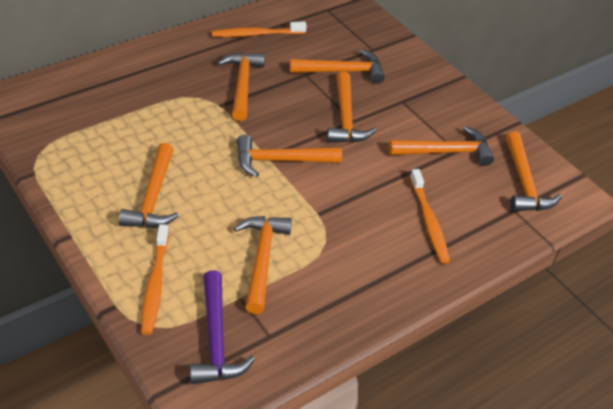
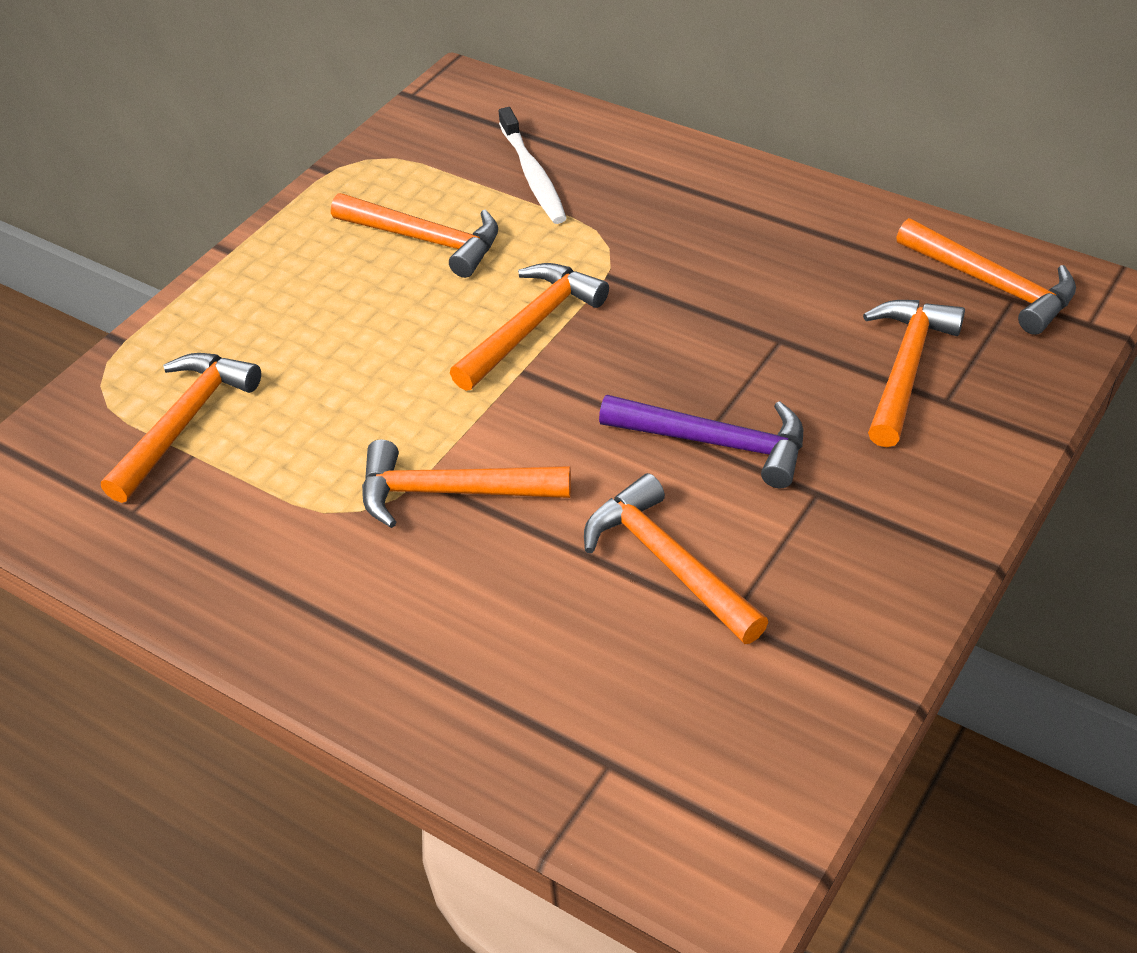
orange hammer: [119,143,179,228] [218,52,265,121] [234,216,292,314] [237,135,342,177] [289,49,385,84] [327,72,376,143] [389,126,494,166] [506,131,562,211] = 8 -> [101,353,261,503] [331,193,498,278] [362,440,571,528] [450,263,609,391] [584,473,768,644] [863,300,965,447] [896,218,1076,335] = 7
orange toothbrush: [141,224,169,335] [212,21,307,37] [410,169,450,264] = 3 -> none = 0
white toothbrush: none = 0 -> [499,107,567,224] = 1

